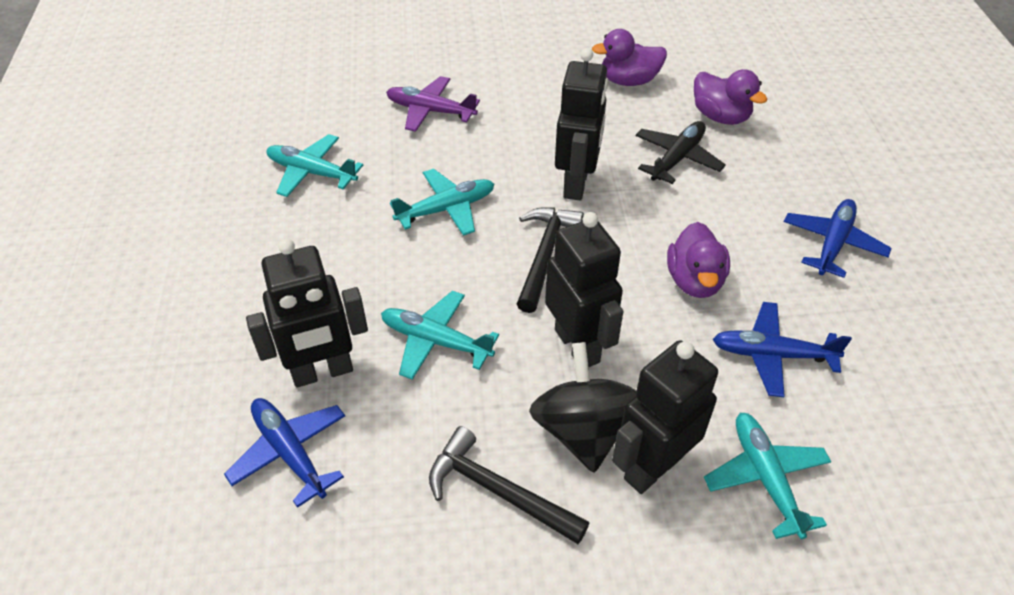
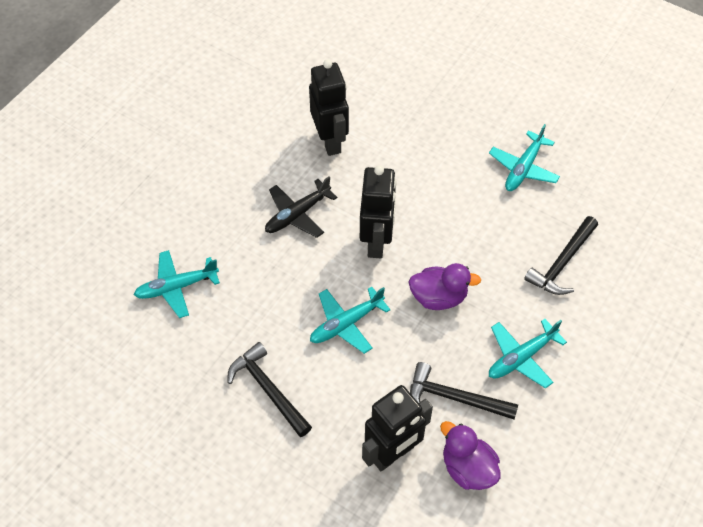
black hammer: [429,426,589,544] [517,207,584,313] = 2 -> [228,342,312,437] [410,362,518,419] [524,216,598,295] = 3
black robot: [246,238,368,387] [545,212,624,367] [555,48,608,200] [612,340,718,494] = 4 -> [309,59,349,156] [360,165,397,258] [362,385,433,471] = 3
black spinning top: [529,342,636,473] = 1 -> none = 0
blue plane: [224,398,345,508] [713,302,852,397] [784,199,892,278] = 3 -> none = 0
purple duck: [592,29,667,86] [667,222,730,298] [694,69,767,125] = 3 -> [409,263,481,310] [440,421,501,490] = 2
purple plane: [386,76,480,132] = 1 -> none = 0

